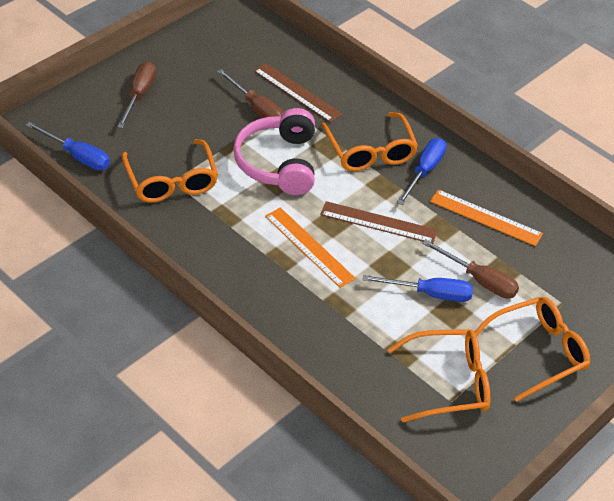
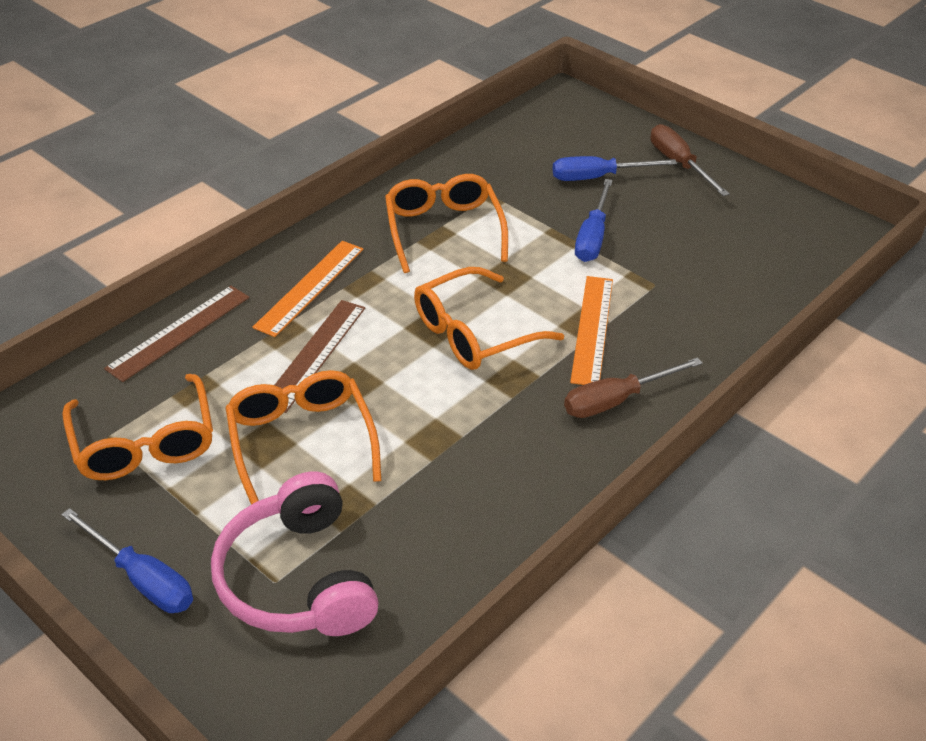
brown screwdriver: [117,61,156,128] [217,69,284,118] [422,239,519,299] = 3 -> [564,357,703,418] [650,124,730,196] = 2

